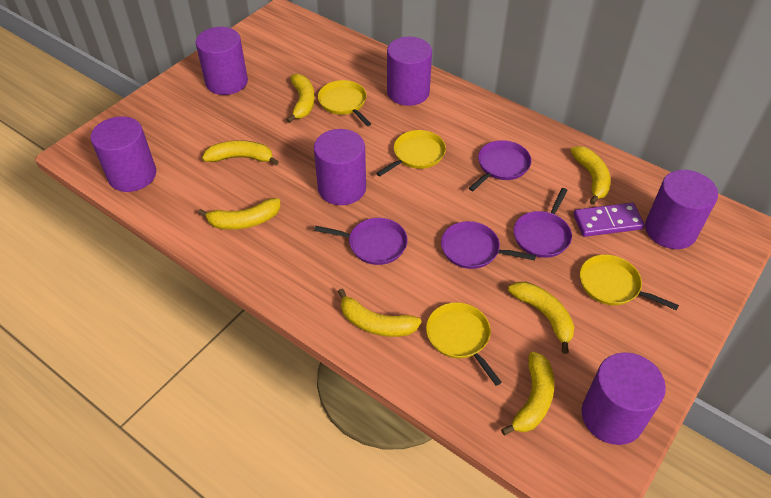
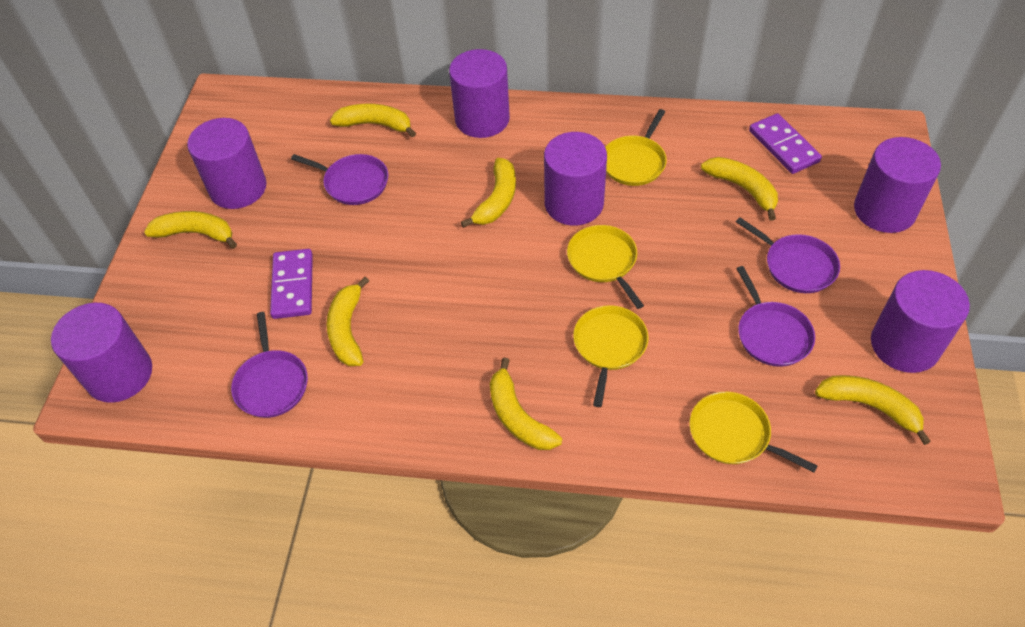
purple domino: [573,203,645,237] = 1 -> [270,249,313,319] [749,113,822,174] = 2

